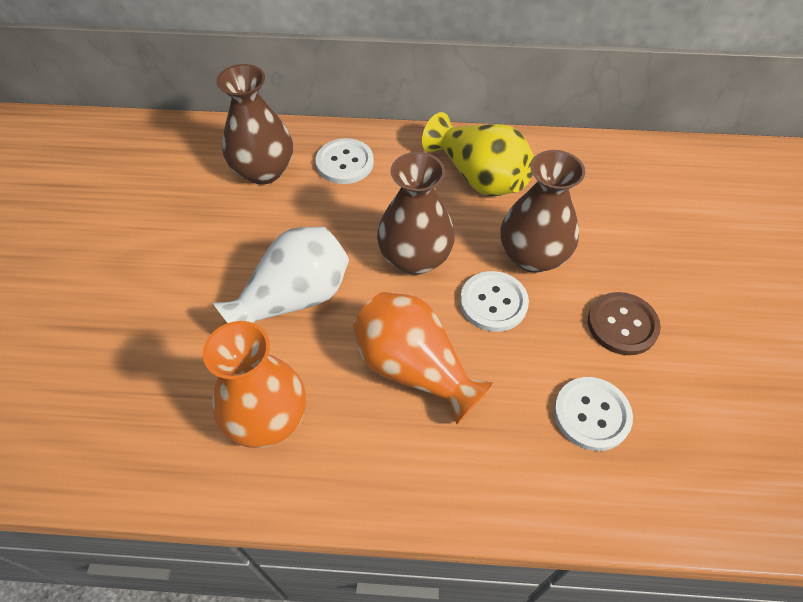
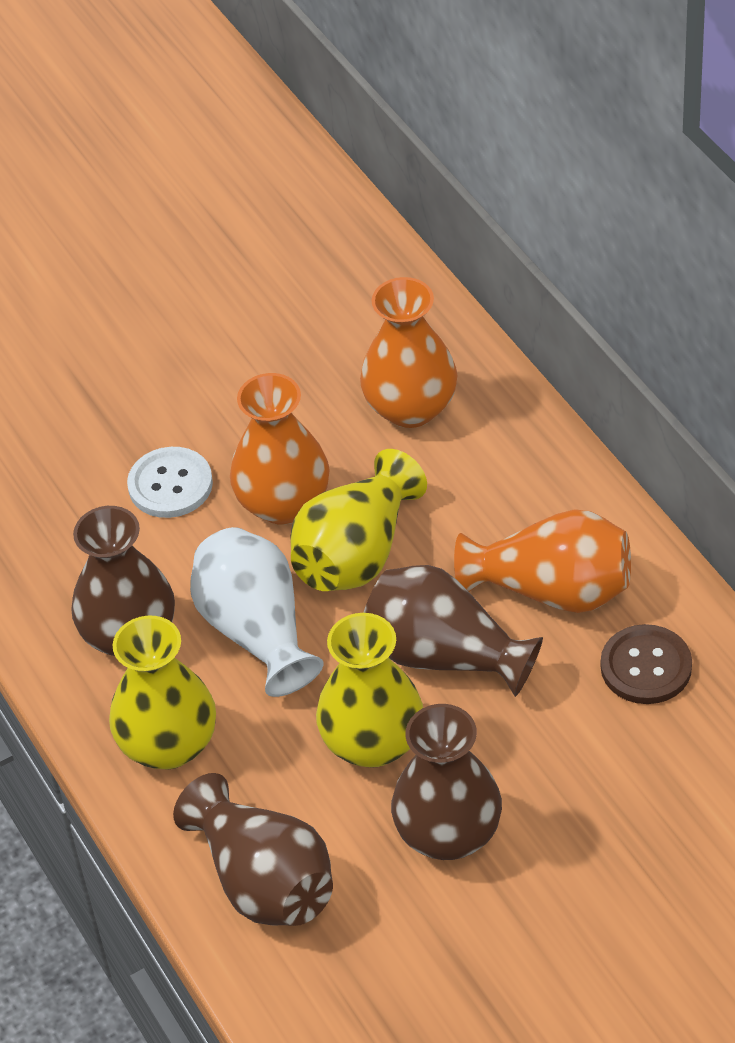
brown vase: [216,64,293,185] [377,152,455,275] [501,150,585,273] = 3 -> [71,506,175,656] [173,773,333,926] [364,565,543,697] [391,704,502,860] = 4
orange vase: [203,321,306,448] [353,292,493,424] = 2 -> [230,373,330,525] [360,277,457,428] [454,509,631,613] = 3
white button: [316,138,374,184] [460,271,529,332] [554,377,633,451] = 3 -> [127,447,213,518] = 1
yellow vase: [422,112,535,196] = 1 -> [109,616,216,769] [291,449,427,591] [316,613,423,768] = 3

